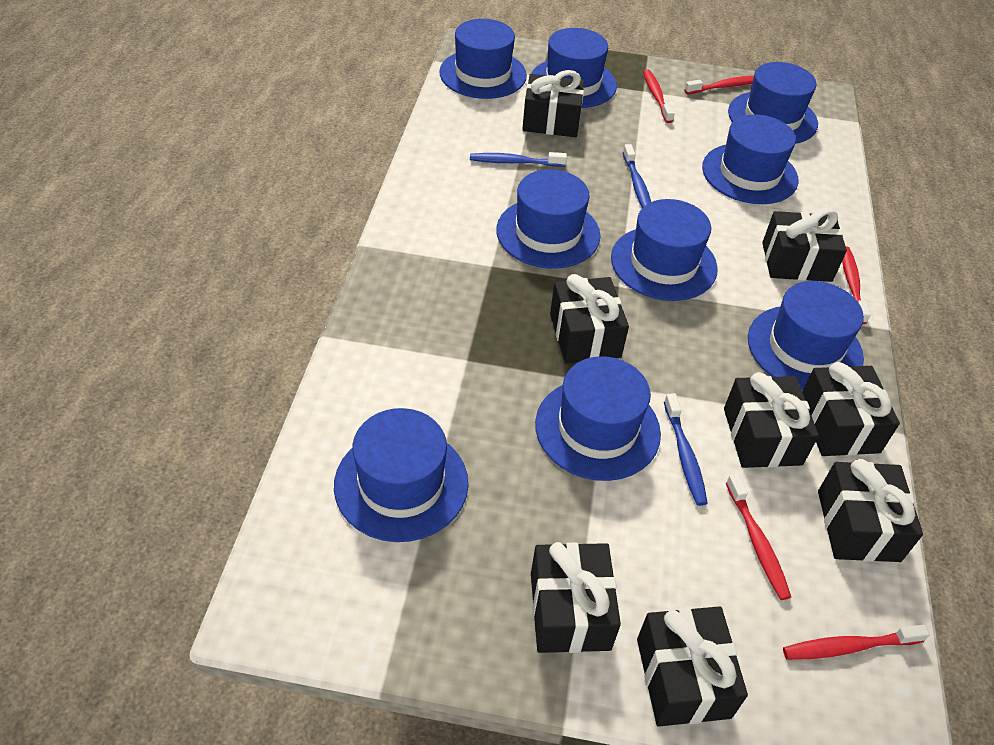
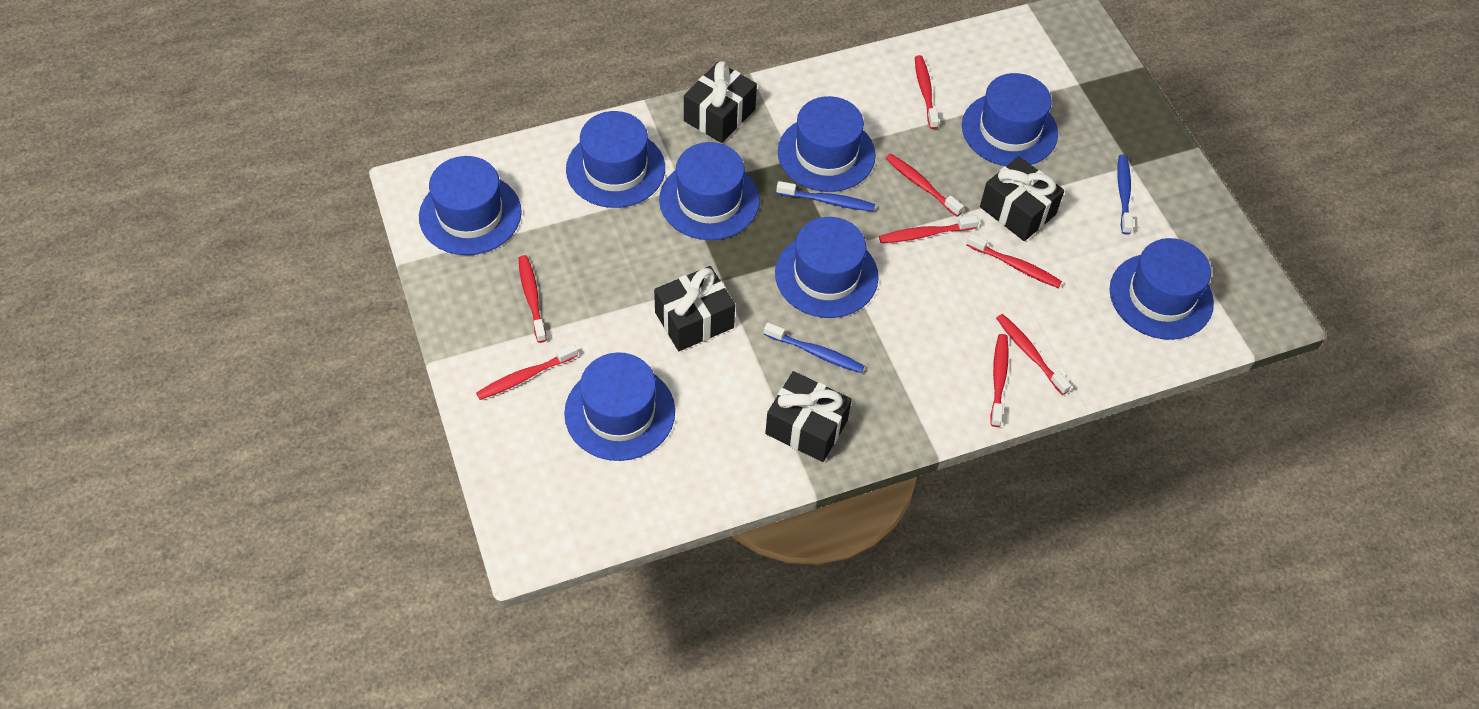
black gift: [522,70,584,137] [531,542,621,653] [550,274,629,363] [637,606,748,726] [724,372,819,468] [762,208,847,282] [802,362,900,456] [818,459,923,562] = 8 -> [654,266,735,351] [684,61,757,143] [765,371,852,462] [980,156,1064,241] = 4
blue hat: [334,408,468,542] [439,19,527,99] [496,169,601,269] [531,28,617,108] [535,356,661,481] [611,199,718,301] [702,114,798,204] [728,62,818,144] [748,281,864,390] = 9 -> [419,156,522,255] [564,352,675,461] [566,111,665,208] [659,142,760,240] [775,217,879,318] [778,96,876,192] [962,73,1058,166] [1109,238,1214,340] = 8
red toothbrush: [643,69,675,123] [684,76,754,94] [726,474,791,600] [783,625,930,660] [842,247,870,325] = 5 -> [476,344,578,400] [518,255,547,343] [879,216,979,243] [885,154,964,217] [915,55,939,129] [966,233,1062,288] [990,334,1009,427] [996,314,1071,395] = 8

